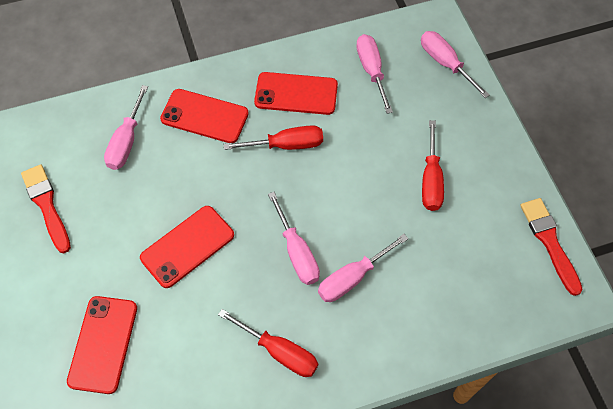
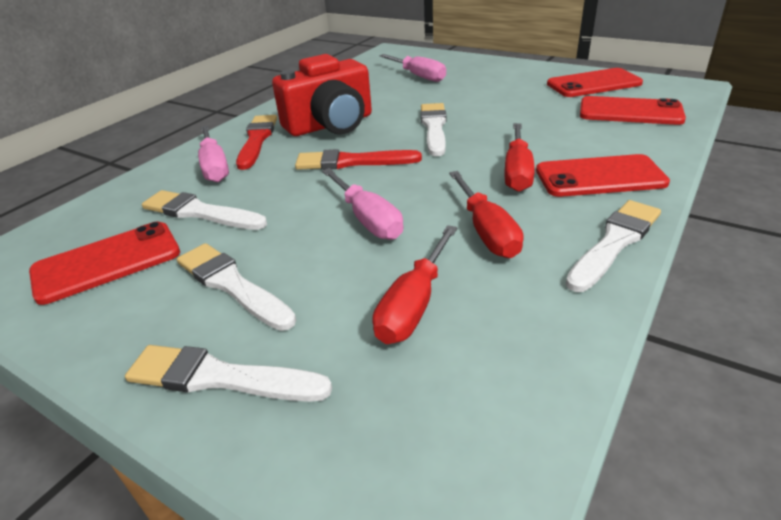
pink screwdriver: [104,85,148,170] [268,192,320,285] [318,234,408,302] [356,34,393,114] [421,31,490,98] = 5 -> [198,125,229,182] [322,168,404,240] [379,54,446,82] = 3
red camera: none = 0 -> [272,54,372,136] = 1
white brush: none = 0 -> [125,345,332,402] [142,190,267,230] [177,243,296,331] [421,103,447,156] [566,200,661,292] = 5

